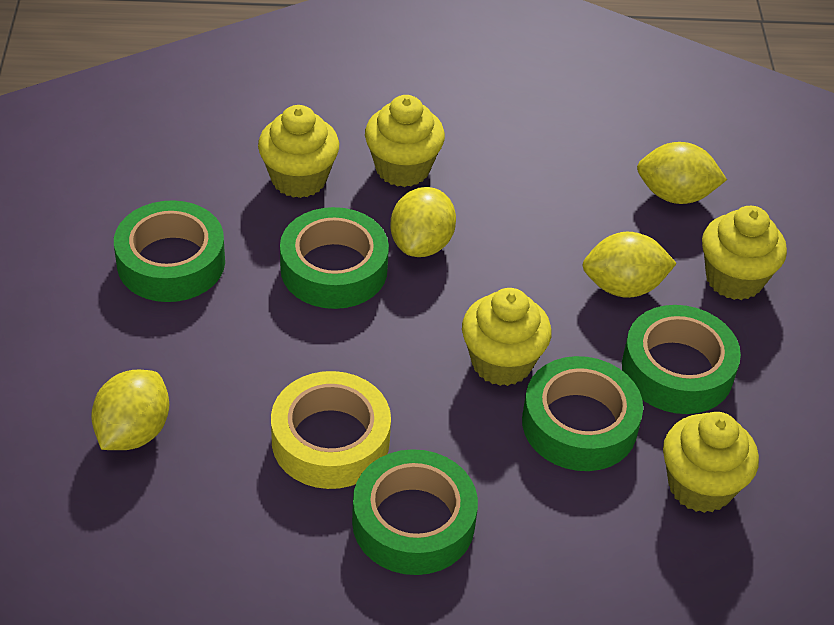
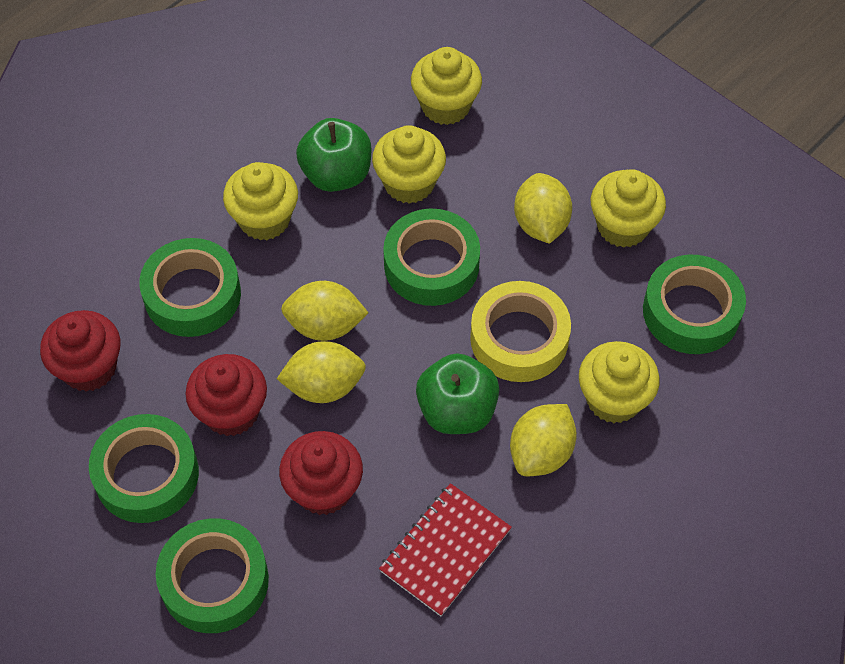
green apple: none = 0 -> [296,118,372,192] [416,353,499,434] = 2
red cupcake: none = 0 -> [40,310,120,392] [185,354,267,436] [279,431,363,515] = 3
red notebook: none = 0 -> [379,483,512,616] = 1

